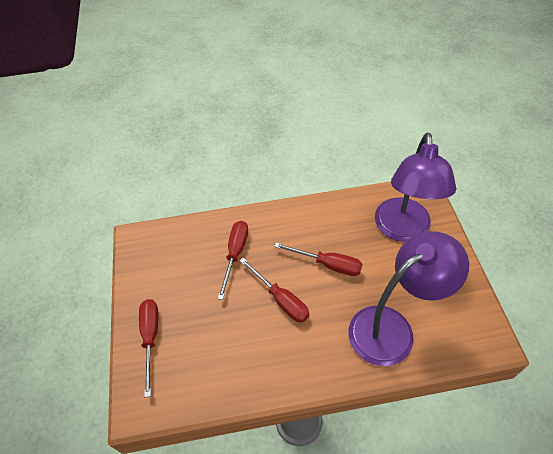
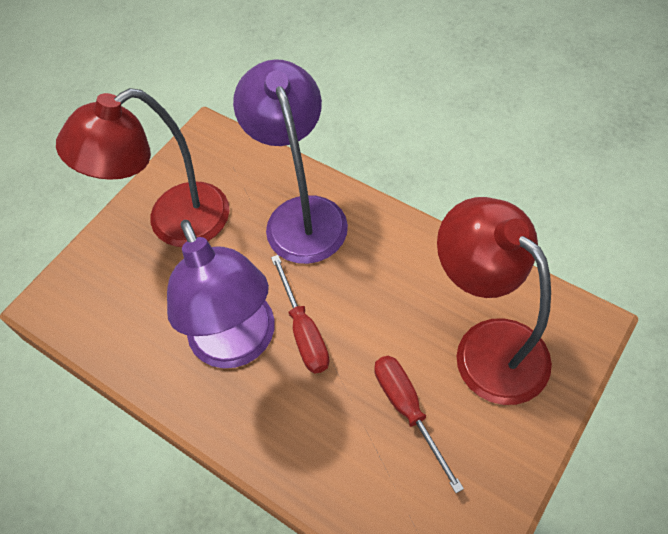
red lamp: none = 0 -> [56,88,229,247] [437,197,552,405] = 2
red screwdriver: [139,299,158,397] [217,221,248,300] [239,258,309,323] [274,242,363,276] = 4 -> [271,255,330,373] [374,356,464,493] = 2

